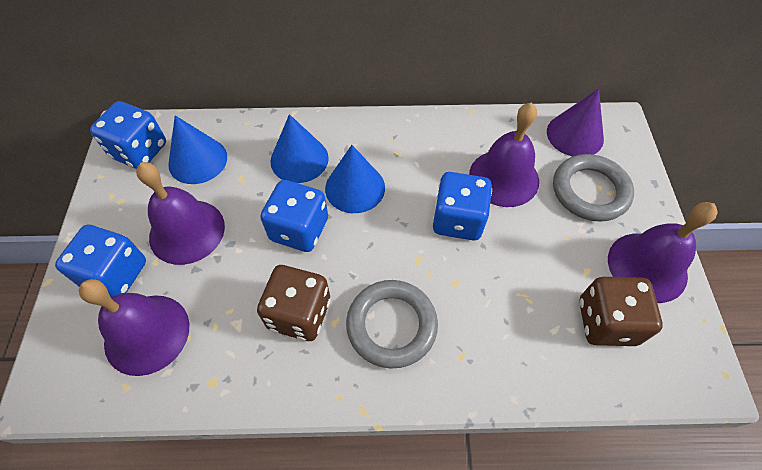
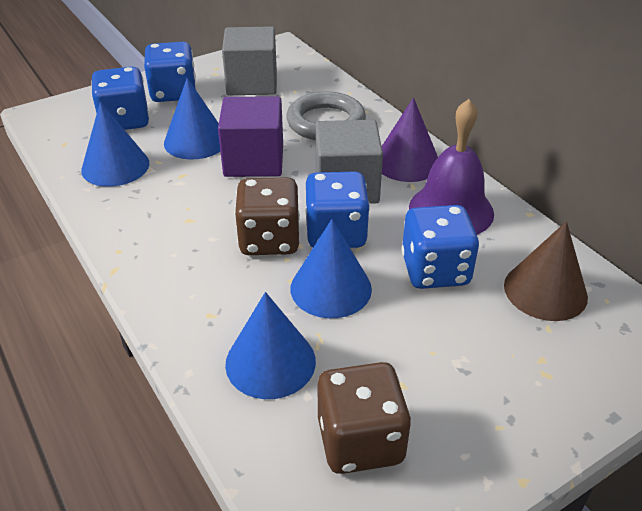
blue cone: [169,115,227,184] [270,114,329,183] [325,145,385,213] = 3 -> [81,102,149,187] [164,78,220,160] [225,292,316,399] [291,219,372,318] = 4
brown cone: none = 0 -> [504,221,588,321] = 1
grey cube: none = 0 -> [222,27,277,95] [316,120,383,204] = 2
grey ring: [346,280,438,369] [553,154,634,222] = 2 -> [286,91,366,140] = 1
purple bell: [79,279,189,376] [136,162,225,265] [469,103,539,207] [608,202,718,303] = 4 -> [409,99,494,235] = 1
purple cube: none = 0 -> [218,96,283,177] = 1

